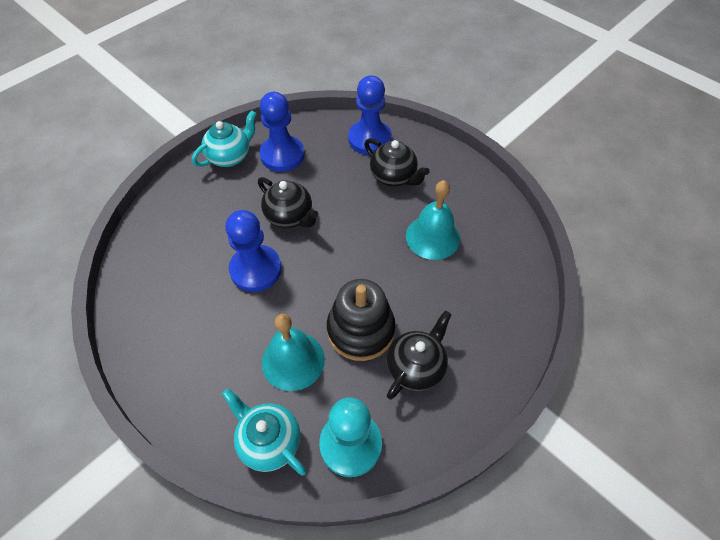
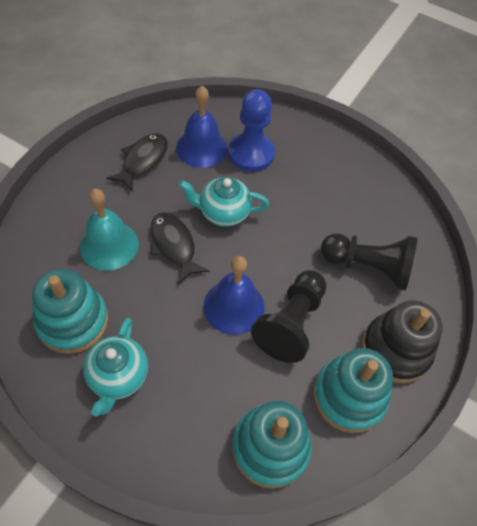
black fish: none = 0 -> [107,133,168,192] [151,213,209,285] = 2
black pawn: none = 0 -> [251,270,327,363] [321,233,417,291] = 2
black teapot: [258,177,318,228] [364,138,430,186] [387,311,451,400] = 3 -> none = 0
blue bell: none = 0 -> [176,86,227,168] [203,256,264,335] = 2
blue pawn: [226,210,282,292] [259,92,305,172] [348,75,392,155] = 3 -> [228,89,275,172] = 1
turquoise bell: [262,314,325,391] [406,180,460,260] = 2 -> [80,189,139,271] = 1
turquoise pawn: [319,397,382,477] = 1 -> none = 0
turquoise stacking toy: none = 0 -> [32,269,108,354] [232,401,312,489] [313,348,393,433] = 3

